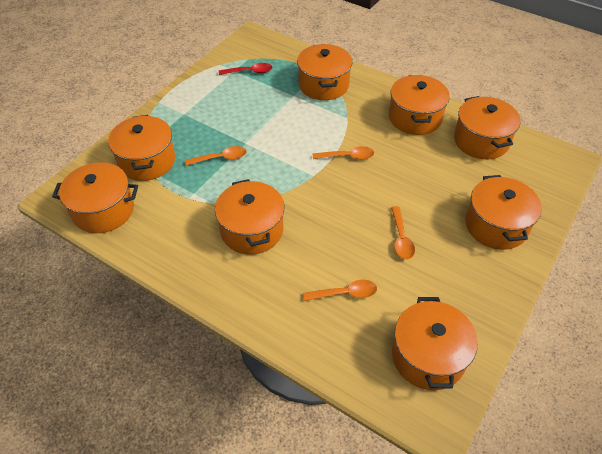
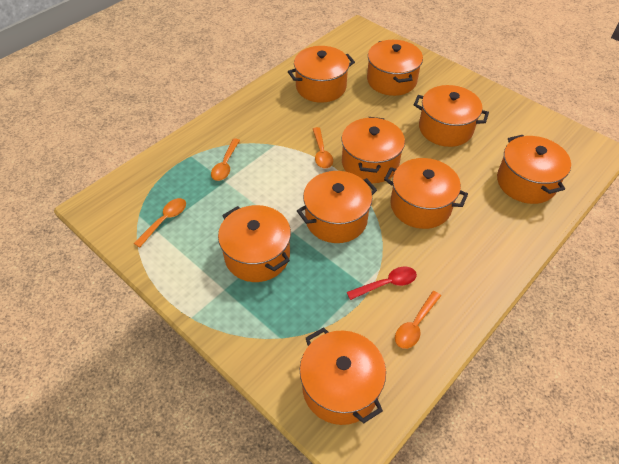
orange pot: [52,162,138,233] [108,115,175,181] [215,179,284,255] [297,44,352,100] [389,75,450,135] [392,297,478,390] [454,96,520,159] [465,175,542,250] = 8 -> [218,205,291,282] [288,46,355,103] [297,171,377,243] [300,327,386,425] [341,117,405,183] [367,40,423,96] [384,158,468,229] [414,85,489,147] [497,135,571,204] = 9

